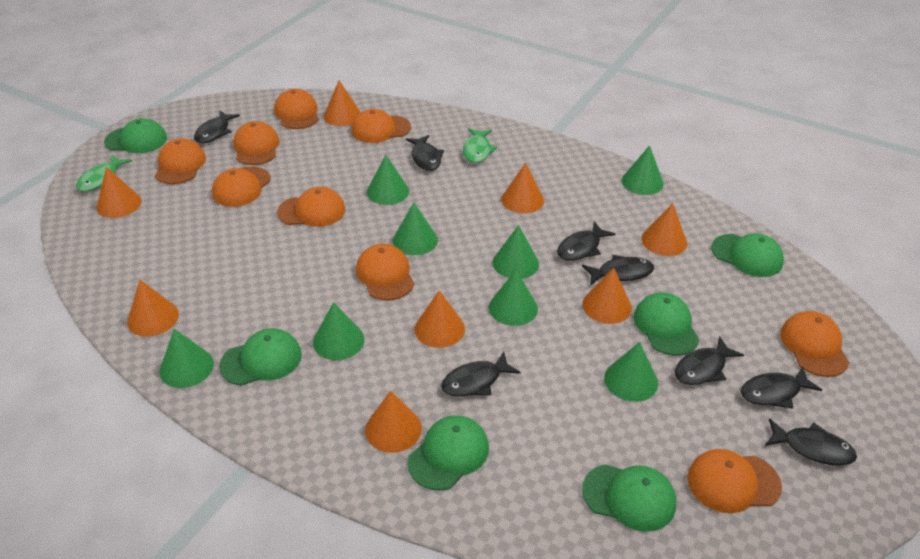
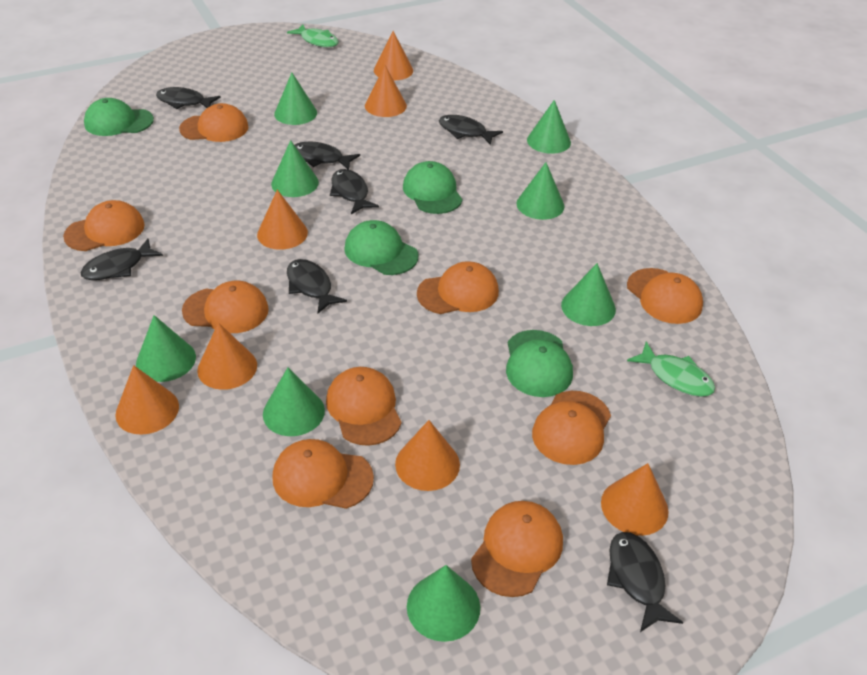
black fish: [194,110,240,143] [406,135,444,171] [441,351,521,396] [557,221,615,261] [582,255,654,285] [675,336,744,385] [741,366,822,409] [765,418,857,466] = 8 -> [80,239,163,280] [156,87,221,109] [287,259,347,313] [295,141,360,170] [330,169,379,214] [439,115,503,145] [607,532,683,632] = 7
green cap: [104,118,167,153] [219,328,302,386] [407,415,489,491] [582,464,676,532] [634,292,699,356] [711,233,784,277] = 6 -> [84,98,154,136] [344,220,418,275] [403,161,463,214] [506,330,573,397] = 4
orange cone: [96,167,142,218] [127,280,179,337] [324,81,361,126] [365,391,422,453] [415,290,465,348] [502,163,544,213] [582,268,632,324] [642,203,687,256] = 8 -> [115,365,179,435] [197,322,257,390] [257,190,308,250] [365,65,407,117] [374,31,413,80] [395,420,460,491] [601,463,669,536] = 7

